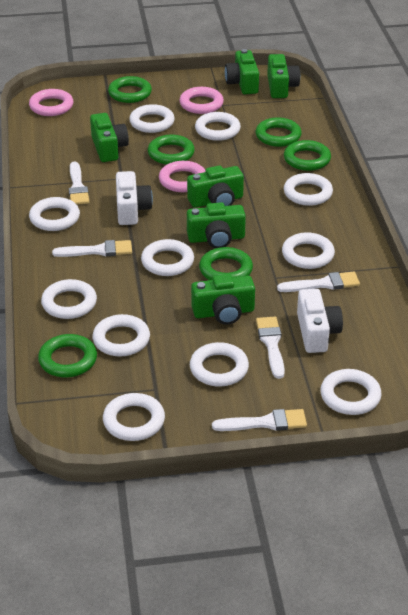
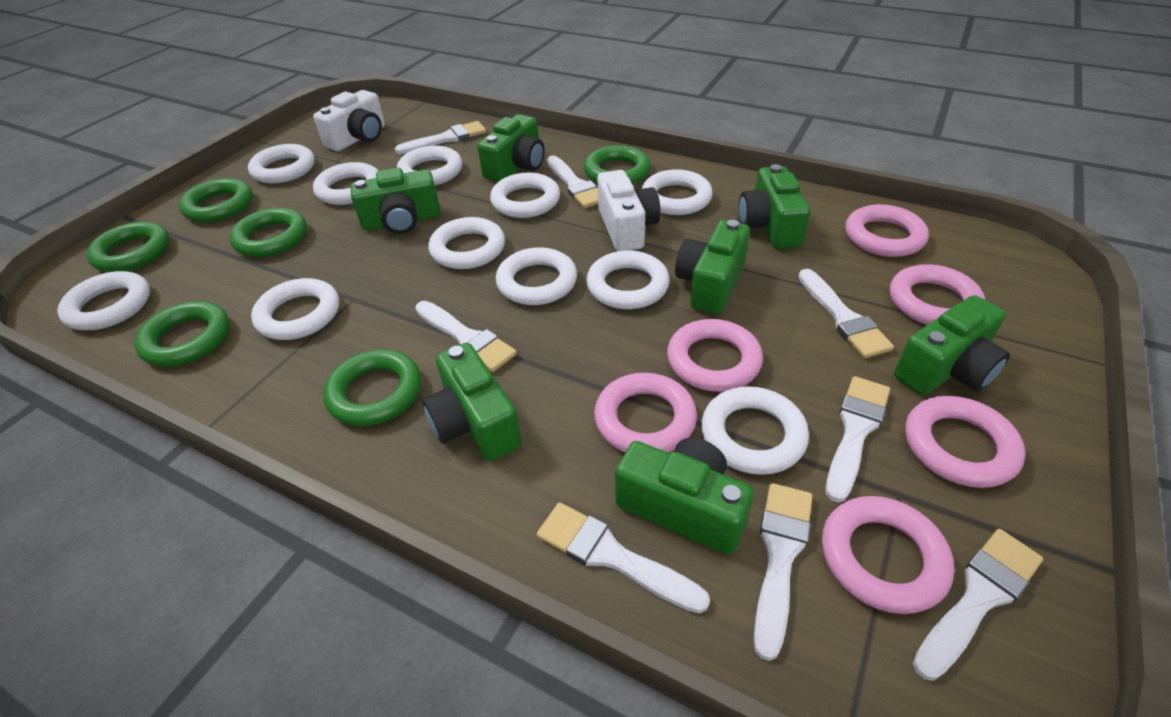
green camera: [90,113,129,162] [187,166,244,208] [187,202,246,248] [191,274,255,325] [225,49,259,94] [267,54,300,98] = 6 -> [351,168,441,234] [422,343,522,461] [477,114,545,182] [615,438,754,555] [675,220,750,314] [739,164,810,249] [894,295,1010,395] = 7
pink ring: [29,89,73,116] [159,161,205,192] [179,87,224,114] = 3 -> [594,373,697,453] [667,319,763,392] [822,496,954,614] [845,204,929,257] [890,264,986,325] [905,396,1025,488] = 6
white brush: [52,240,132,257] [69,162,89,205] [212,409,307,431] [256,317,285,379] [277,272,360,292] = 5 -> [395,121,486,154] [415,301,517,372] [537,502,710,613] [547,155,598,208] [754,483,813,661] [798,269,894,358] [826,376,890,502] [913,529,1043,681] = 8

